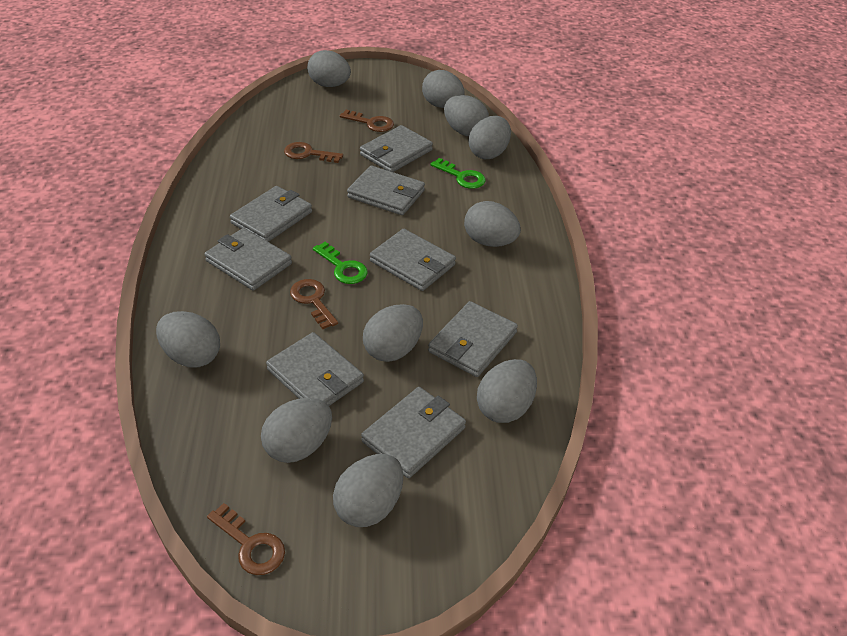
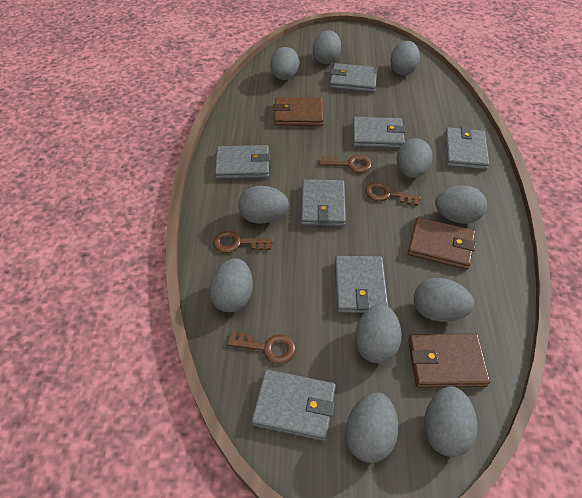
brown wallet: none = 0 -> [273,97,323,126] [408,217,476,270] [408,333,490,388] = 3
green key: [313,242,368,284] [430,158,485,189] = 2 -> none = 0
grey egg: [156,311,220,368] [261,398,332,463] [307,50,351,87] [333,454,403,527] [363,304,423,362] [422,70,465,108] [444,95,489,136] [464,201,521,247] [469,116,511,159] [477,359,537,423] = 10 -> [209,258,253,312] [238,186,289,224] [270,47,299,80] [313,30,341,64] [345,392,398,463] [355,304,402,363] [390,41,420,75] [397,138,433,178] [414,278,474,322] [424,386,478,457] [435,186,487,224] = 11
grey wallet: [204,228,292,291] [230,186,312,242] [266,332,364,406] [347,166,425,215] [360,125,433,172] [361,387,466,478] [370,229,456,291] [428,301,518,377] = 8 -> [215,145,270,179] [251,370,336,441] [301,179,346,226] [330,63,378,93] [335,256,388,313] [352,117,406,148] [445,126,489,170] = 7

